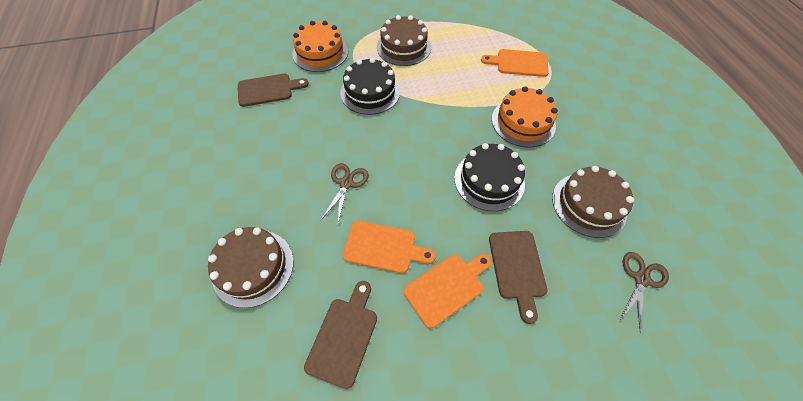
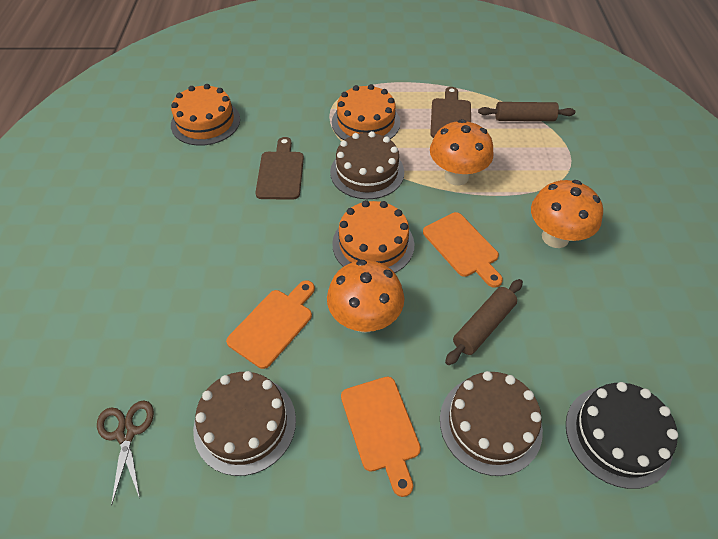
black cake: [340,58,400,115] [454,143,525,211] = 2 -> [566,382,678,489] = 1
brown cutting board: [238,73,309,107] [304,281,377,389] [489,231,547,324] = 3 -> [255,137,304,200] [430,87,471,138] = 2
brown rolling pin: none = 0 -> [445,279,523,365] [478,102,576,121] = 2
brown scissors: [320,163,369,223] [619,252,669,333] = 2 -> [97,401,154,506] = 1
orange cake: [292,21,348,72] [492,87,558,147] = 2 -> [171,84,240,146] [332,84,400,140] [332,200,414,273] = 3
orange mushroom: none = 0 -> [327,260,404,333] [430,119,494,185] [531,180,603,248] = 3

